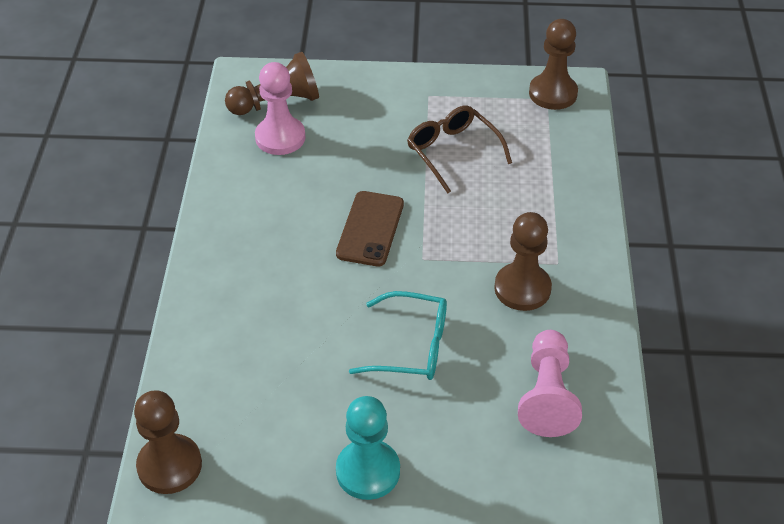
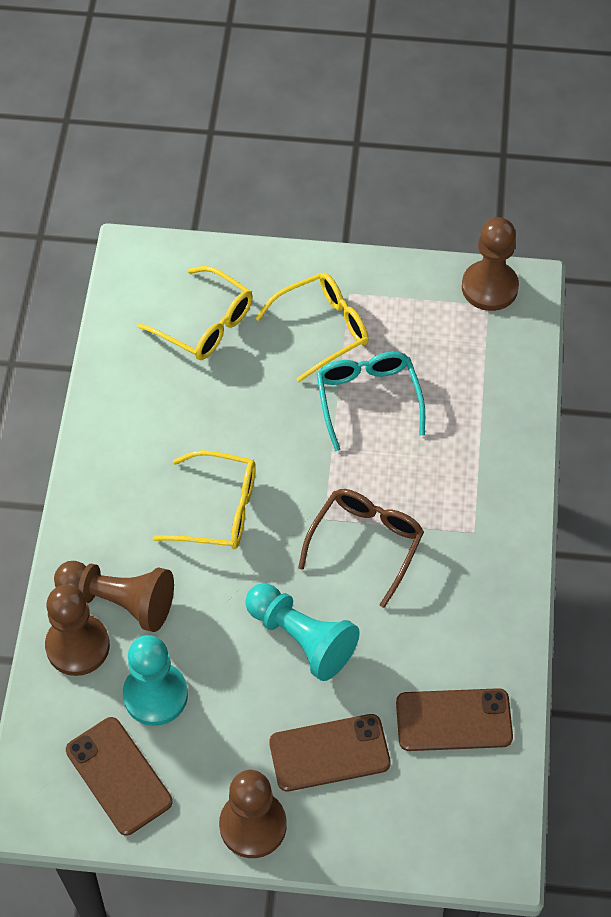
brown phone: [336,191,404,266] = 1 -> [66,717,173,835] [269,714,391,792] [396,688,513,751] = 3
pink pawn: [255,62,306,155] [518,330,582,437] = 2 -> none = 0
turquoise pawn: [336,396,400,500] = 1 -> [123,635,188,726] [245,583,360,681] = 2
yellow glasses: none = 0 -> [137,266,253,360] [153,450,256,549] [255,273,369,382] = 3

